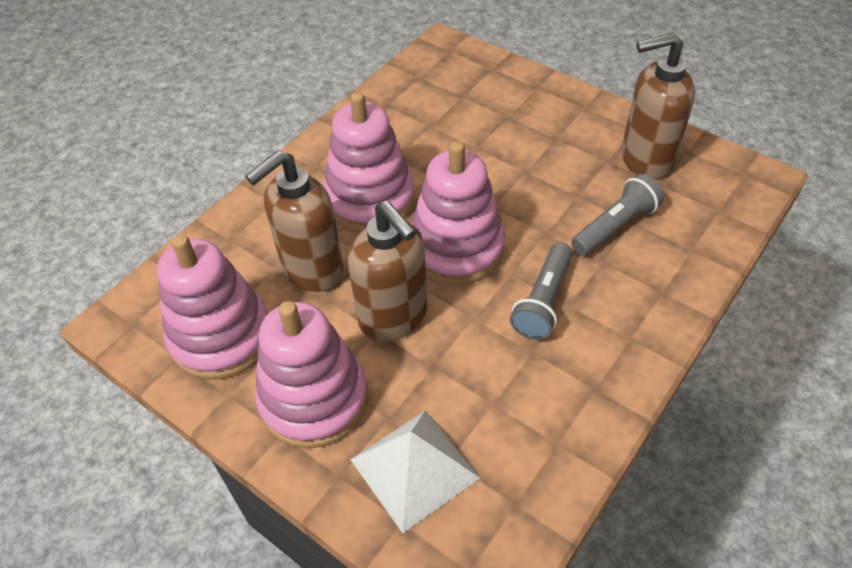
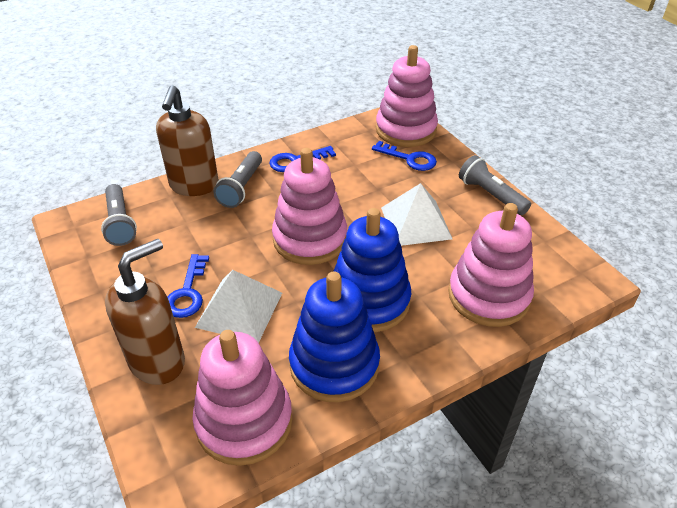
blue key: none = 0 -> [167,254,209,318] [269,146,336,172] [372,141,437,171] = 3
blue stacking toy: none = 0 -> [289,271,380,402] [334,208,411,332] = 2
brown soap dispenser: [245,151,343,292] [348,201,427,341] [621,33,695,179] = 3 -> [105,239,185,385] [156,85,219,196] = 2
grey flashlight: [510,242,573,340] [571,174,664,256] = 2 -> [101,184,137,246] [213,151,262,208] [459,155,531,215] = 3
white pyramid: [350,410,480,533] = 1 -> [195,270,282,343] [381,183,452,246] = 2

